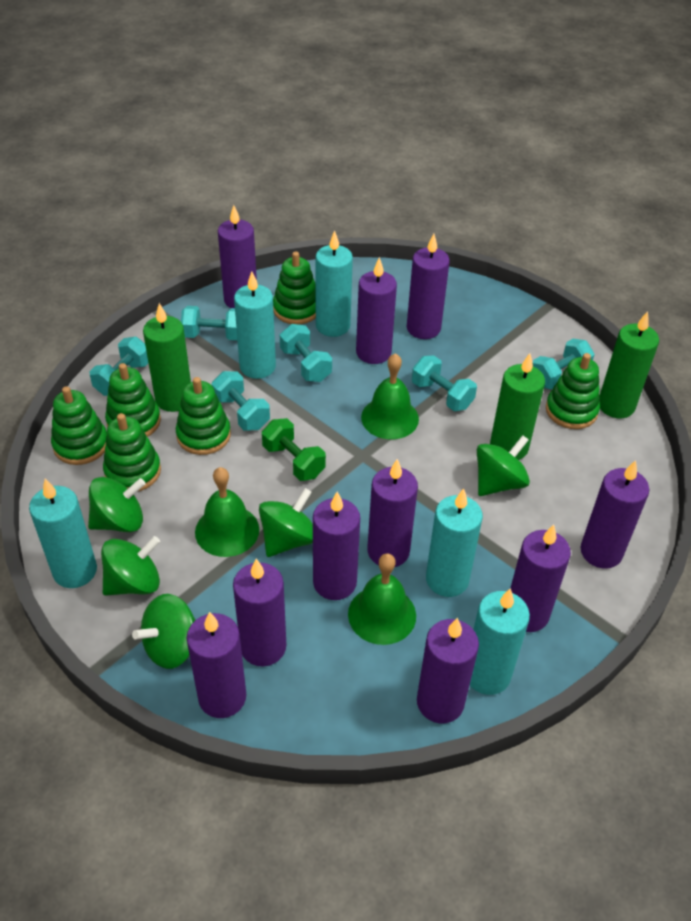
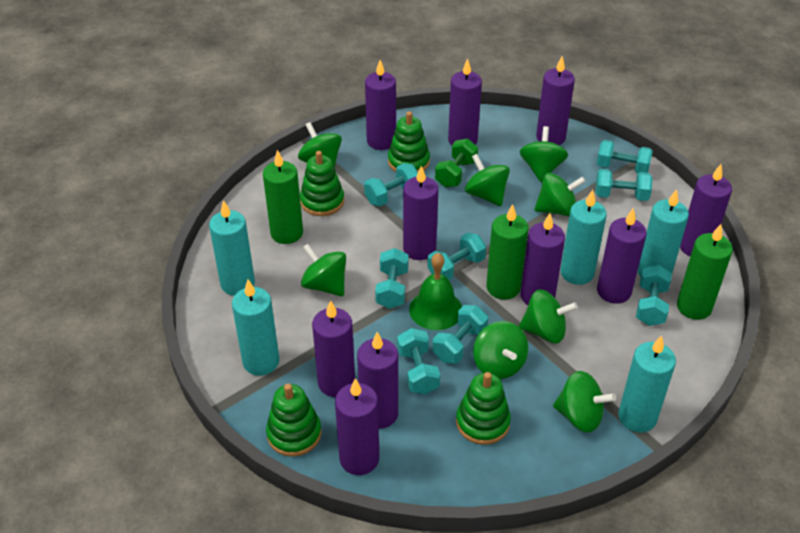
green bell: [195,467,259,557] [348,553,416,645] [361,353,419,439] = 3 -> [409,253,462,330] = 1
green spinning top: [88,477,146,532] [101,536,160,596] [132,594,196,669] [259,488,313,557] [477,435,530,496] = 5 -> [298,122,342,168] [301,244,346,296] [465,154,510,206] [473,321,528,379] [519,126,568,182] [519,289,578,343] [535,173,586,216] [553,371,616,433] = 8
green stacking toy: [51,386,107,465] [103,413,161,492] [105,363,161,437] [176,377,231,455] [273,251,316,324] [546,353,600,429] = 6 -> [266,383,322,457] [300,151,344,216] [388,111,430,172] [456,372,511,445] = 4
turquoise dumbbell: [90,337,148,396] [181,306,237,340] [211,371,270,431] [280,324,332,382] [412,355,477,411] [533,339,595,390] = 6 -> [364,163,418,206] [375,248,409,309] [397,328,440,394] [427,233,486,280] [432,305,488,364] [595,169,653,201] [597,140,653,174] [636,265,672,326] = 8

